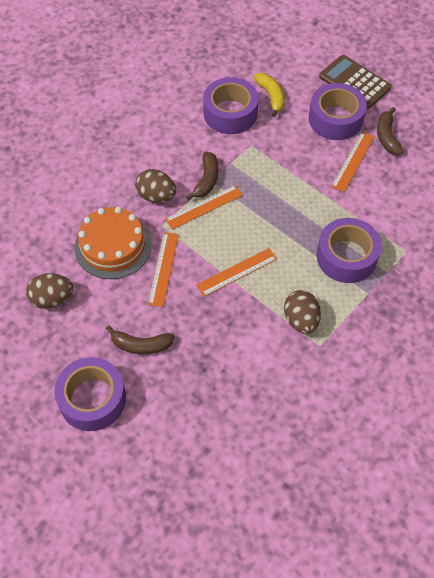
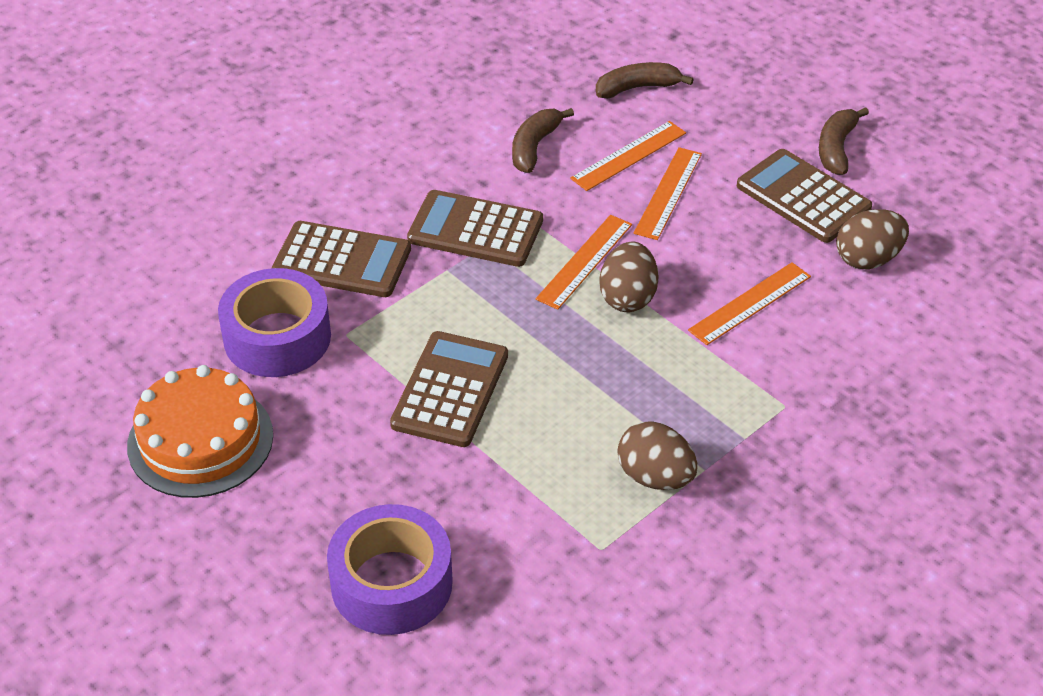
brown calculator: [319,55,392,109] = 1 -> [272,221,411,297] [390,331,508,447] [407,190,543,267] [737,149,872,243] = 4
purple tape: [54,357,126,431] [203,77,258,134] [309,83,367,140] [317,218,382,283] = 4 -> [218,268,331,377] [327,504,453,635] = 2
yellow banana: [253,73,285,117] = 1 -> none = 0

